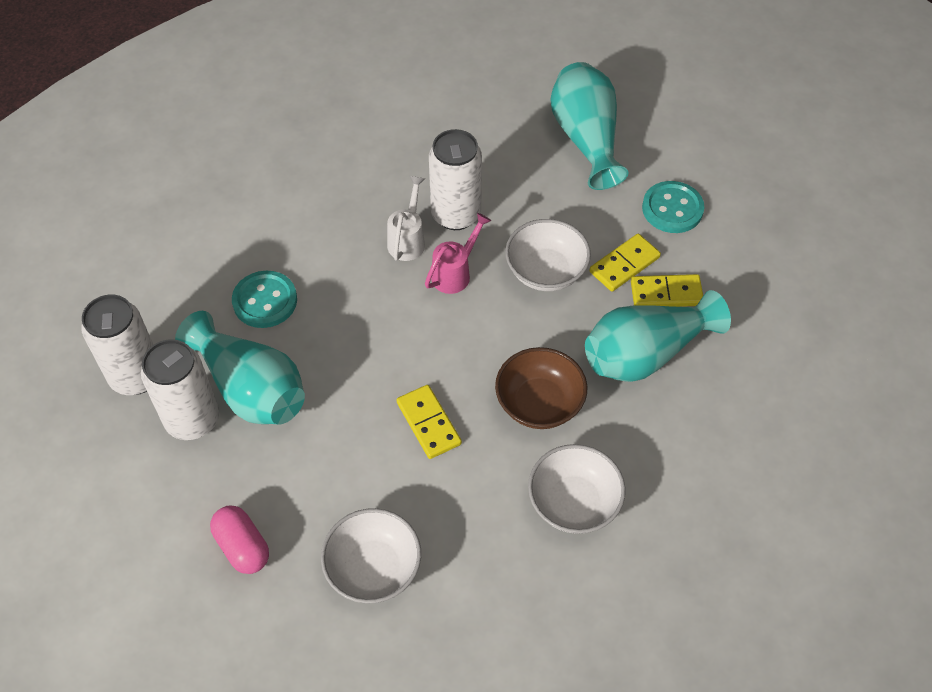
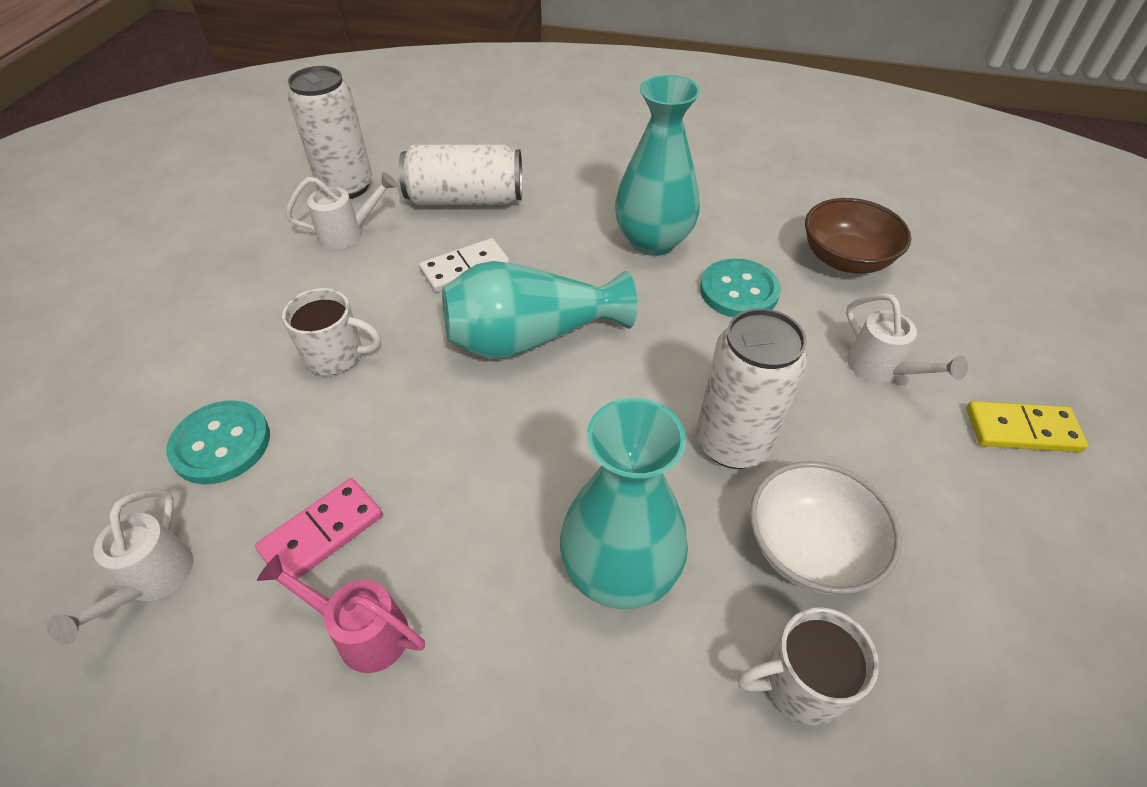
pink capsule: [210,506,269,574] = 1 -> none = 0
pink domino: none = 0 -> [255,478,383,580] = 1
white bowl: [321,508,421,604] [505,219,591,291] [528,444,626,534] = 3 -> [750,461,902,595] = 1
white domino: none = 0 -> [419,238,510,293] = 1
white mug: none = 0 -> [282,288,381,375] [737,607,879,726] = 2
white watering can: [387,176,425,261] = 1 -> [47,488,193,644] [285,172,398,249] [846,293,968,383] = 3
yellow domino: [397,385,462,459] [589,234,661,292] [631,274,703,307] = 3 -> [966,401,1088,452] = 1

